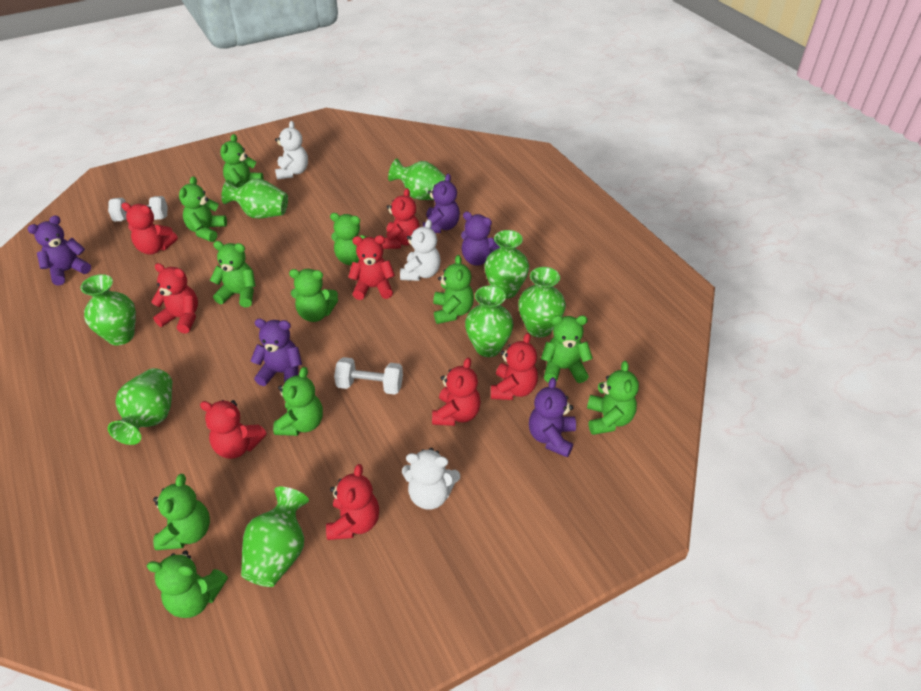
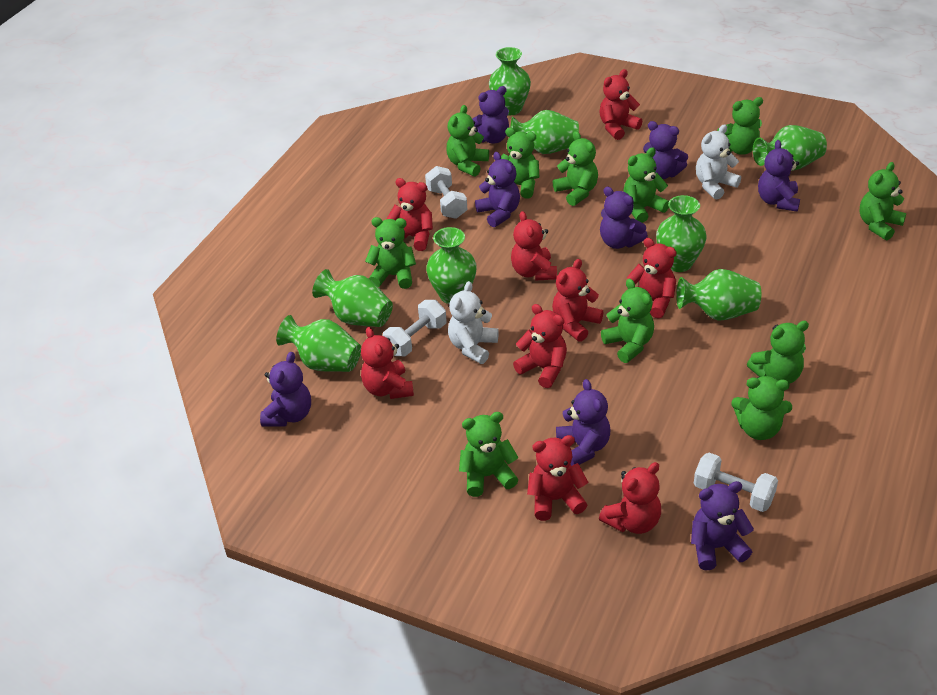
purple teddy bear: [27,215,91,286] [250,319,302,386] [423,174,460,233] [461,211,500,266] [529,377,576,457] = 5 -> [260,352,311,427] [472,86,509,144] [475,152,520,227] [556,379,611,466] [600,187,648,249] [643,121,688,179] [691,481,754,570] [758,140,800,212] = 8
red teddy bear: [121,203,178,255] [151,263,198,333] [200,400,267,459] [326,464,379,540] [348,235,395,300] [382,188,420,249] [432,358,481,426] [491,333,538,400] = 8 -> [361,327,414,399] [387,178,433,251] [511,211,557,281] [513,304,567,388] [527,435,589,521] [552,259,604,342] [599,69,642,140] [599,462,661,534] [627,238,677,319] = 9
white dumbbell: [108,196,168,221] [334,357,403,395] = 2 -> [383,300,447,356] [425,166,467,219] [694,453,778,512] = 3
white teddy bear: [275,121,308,180] [400,219,441,281] [402,448,460,510] = 3 -> [448,281,499,364] [696,124,741,200] = 2

